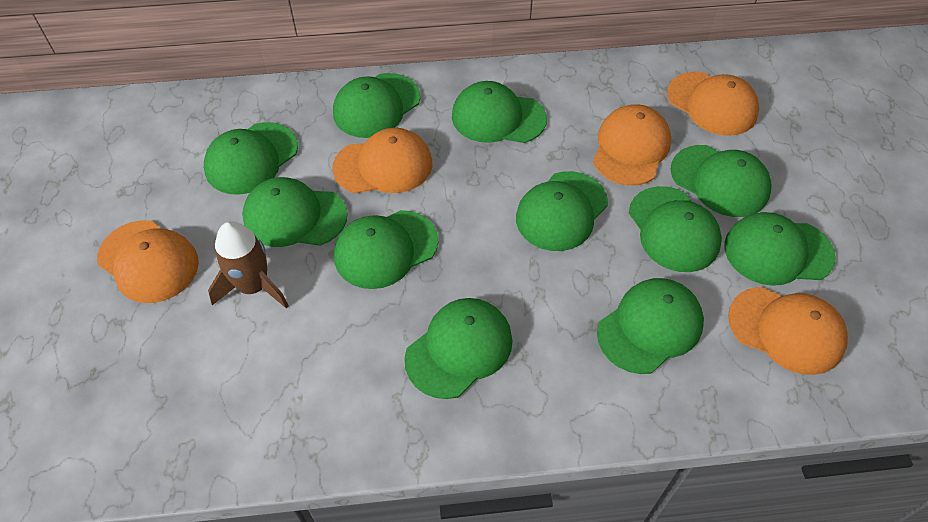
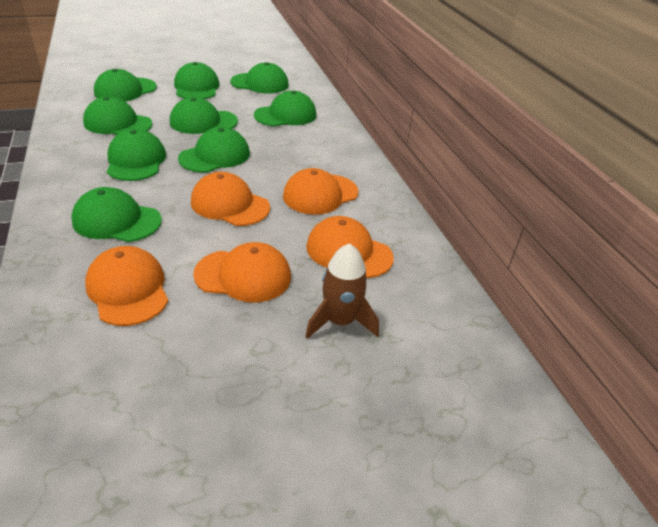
green cap: [204,122,298,195] [242,177,348,247] [333,73,421,138] [334,210,438,289] [404,298,513,399] [452,81,547,143] [516,171,608,251] [597,278,704,374] [629,186,722,272] [670,145,772,217] [724,212,836,286] = 11 -> [71,187,162,242] [83,97,152,135] [94,69,157,102] [107,129,166,181] [170,97,238,134] [174,62,220,99] [178,127,250,173] [230,62,289,94] [254,91,316,126] = 9

